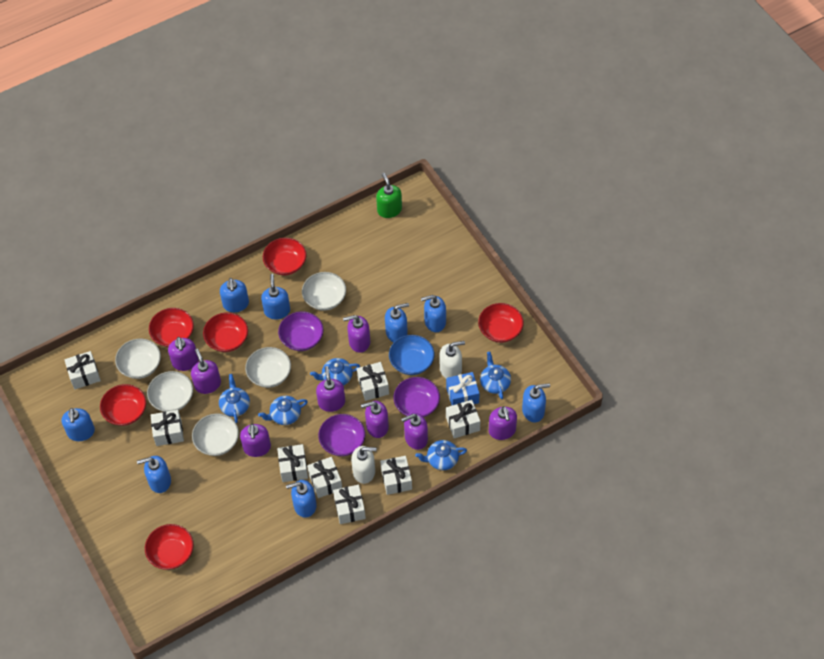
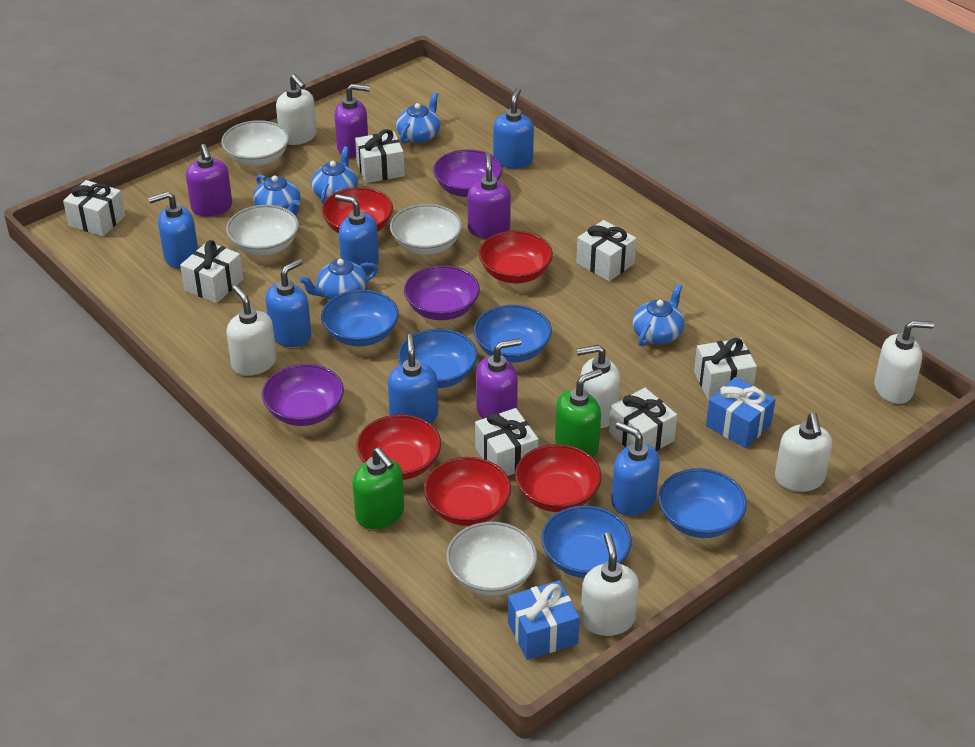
blue bowl: [389,335,435,375] = 1 -> [321,290,399,346] [398,329,478,388] [474,305,552,362] [541,505,632,578] [658,468,747,538] = 5
blue gift: [446,372,480,405] = 1 -> [508,580,580,660] [706,377,776,448] = 2
blue soap dispenser: [62,408,95,441] [137,456,171,493] [220,278,249,312] [261,274,290,319] [286,480,317,518] [385,303,409,342] [421,295,446,332] [522,383,550,423] = 8 -> [148,191,198,269] [265,259,311,347] [335,194,379,274] [388,334,438,423] [493,88,534,169] [611,422,660,516] = 6
green soap dispenser: [376,173,402,218] = 1 -> [353,447,404,529] [555,369,602,457] = 2
purple soap dispenser: [168,337,199,371] [191,349,221,394] [240,424,271,457] [316,366,345,412] [343,315,370,353] [361,401,389,438] [401,413,428,450] [489,406,517,440] = 8 -> [186,144,232,216] [334,84,370,158] [467,154,511,238] [476,338,521,419] = 4
red bowl: [100,384,146,426] [145,524,194,570] [149,308,194,347] [203,312,248,352] [263,238,307,275] [478,303,524,343] = 6 -> [321,187,393,233] [357,414,441,480] [424,457,511,526] [479,231,553,283] [515,444,601,512] = 5
white bowl: [115,339,161,379] [147,371,193,412] [192,414,239,456] [245,347,291,388] [302,272,346,311] = 5 -> [221,120,289,167] [226,205,299,256] [390,204,462,255] [446,522,537,596] = 4
white gift: [64,351,101,389] [151,410,184,446] [277,444,308,482] [307,457,342,498] [333,485,366,524] [357,362,389,401] [380,456,412,495] [446,400,480,438] = 8 -> [63,180,125,236] [180,240,243,303] [355,129,405,183] [475,408,539,476] [576,220,637,281] [609,388,677,451] [694,338,757,400] = 7
white soap dispenser: [351,446,377,484] [440,341,465,378] = 2 -> [227,285,277,375] [276,74,317,145] [577,345,620,428] [581,532,639,636] [775,413,832,492] [874,321,934,404] = 6

